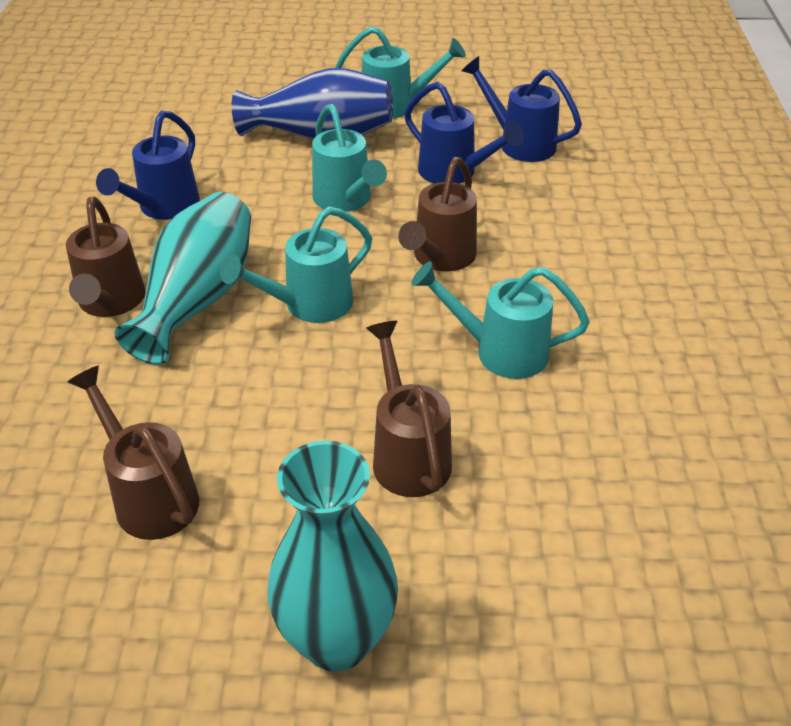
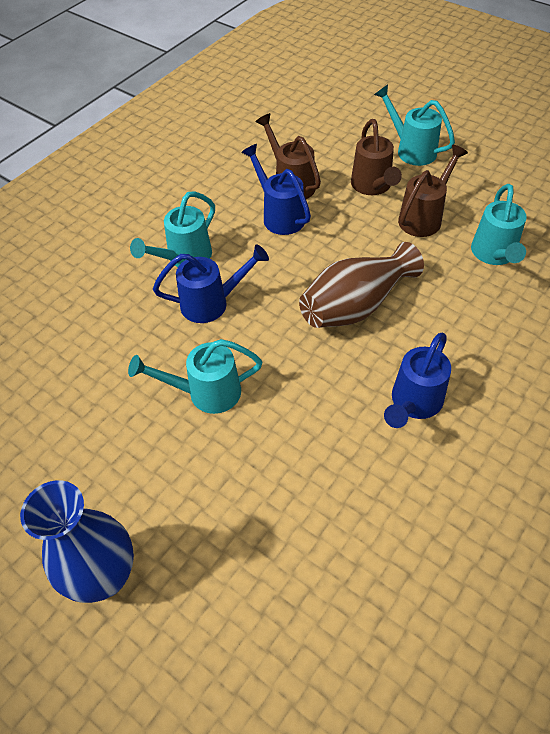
brown vase: none = 0 -> [299,242,424,328] = 1
brown watering can: [66,197,145,317] [68,366,199,540] [366,321,452,497] [398,157,477,271] = 4 -> [255,113,321,199] [351,119,402,195] [398,145,468,237] = 3
turquoise vase: [114,192,251,365] [268,440,398,672] = 2 -> none = 0

